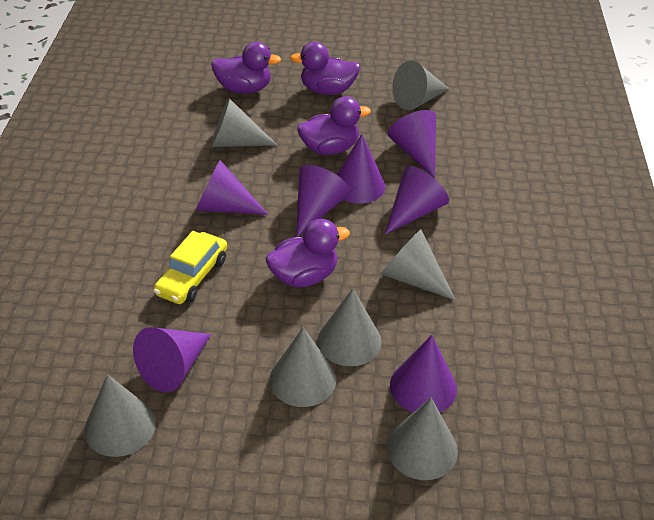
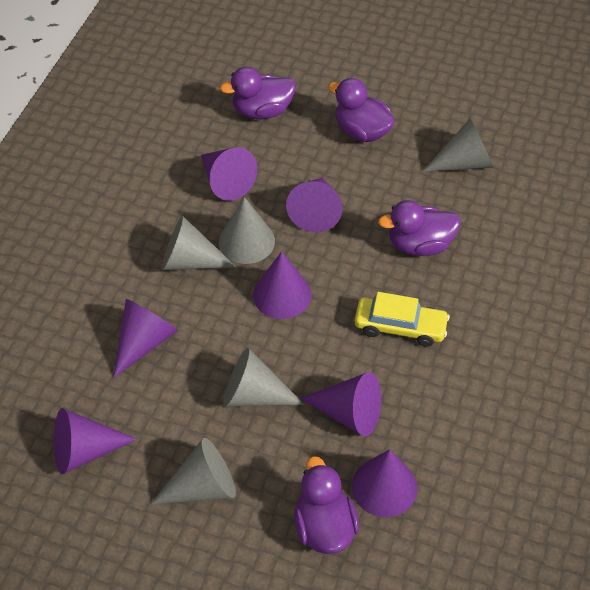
grey cone: [84,374,156,457] [211,98,277,147] [270,327,336,407] [318,289,382,366] [381,229,455,300] [387,398,458,480] [392,61,449,110] = 7 -> [151,438,236,504] [162,216,236,270] [219,197,275,264] [223,348,305,407] [422,119,493,172] = 5

